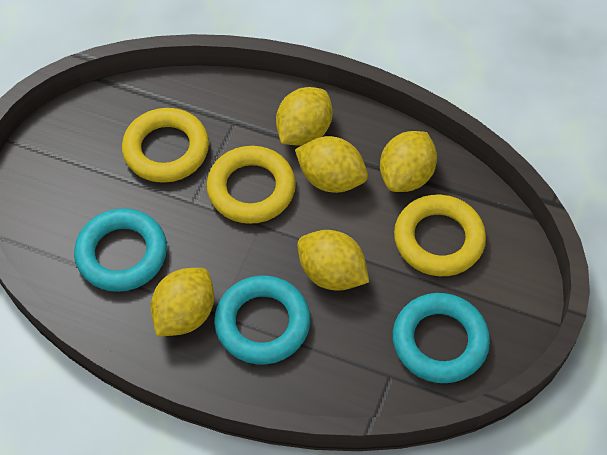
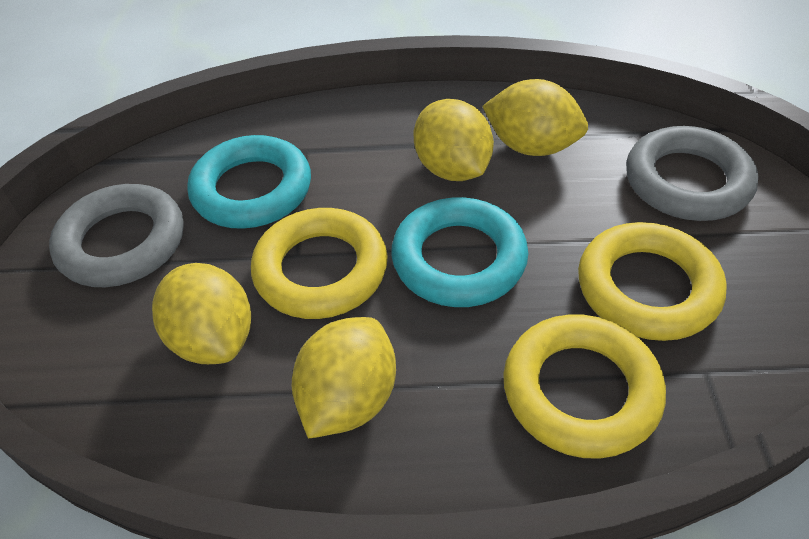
grey ring: none = 0 -> [49,184,184,287] [626,126,758,221] = 2
turquoise ring: [74,208,167,292] [214,276,310,364] [393,293,490,383] = 3 -> [187,135,311,229] [391,197,528,307] = 2
yellow lemon: [151,268,214,337] [276,87,333,146] [295,136,368,193] [297,230,369,291] [380,131,437,192] = 5 -> [152,263,251,364] [291,317,396,439] [414,99,494,181] [482,79,588,156] = 4

